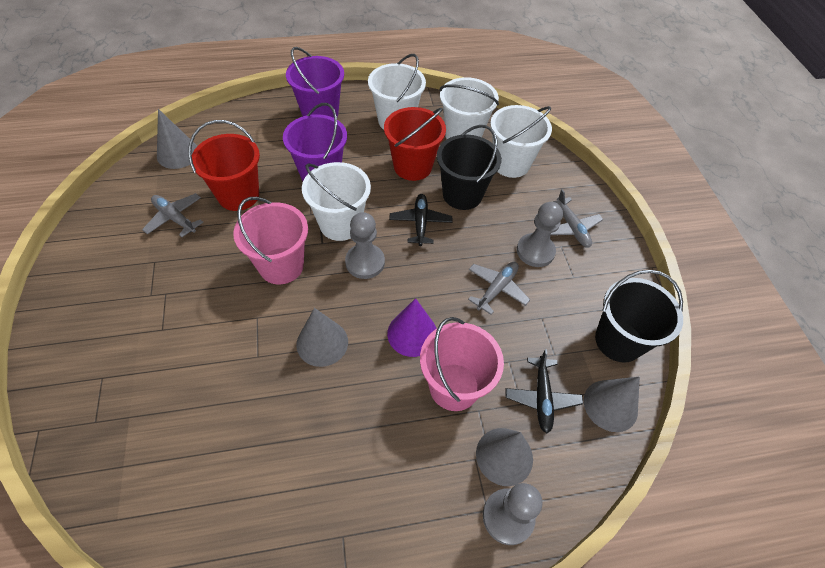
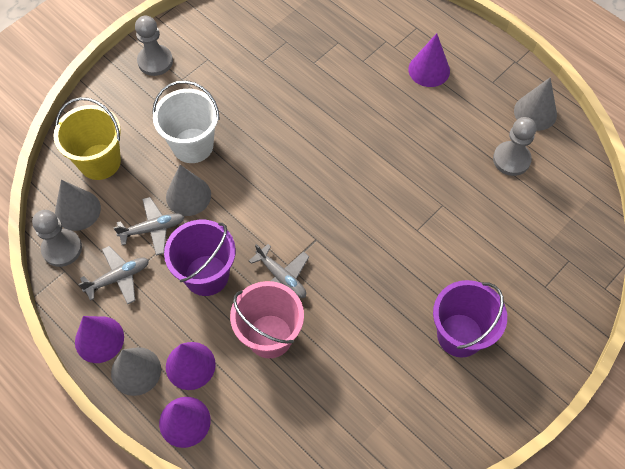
black bucket: [437,125,501,210] [595,270,683,363] = 2 -> none = 0
black plane: [389,194,452,246] [505,349,583,433] = 2 -> none = 0
pink bucket: [233,197,308,284] [420,317,504,411] = 2 -> [230,281,304,358] = 1
purple cone: [387,298,437,357] = 1 -> [75,316,124,363] [159,397,211,448] [166,342,215,390] [408,33,450,87] = 4
red bucket: [188,120,260,211] [384,107,446,181] = 2 -> none = 0
white bucket: [302,162,371,241] [368,54,426,130] [440,77,499,139] [490,105,552,178] = 4 -> [152,81,220,163] = 1
yellow bucket: none = 0 -> [54,97,121,180] = 1

